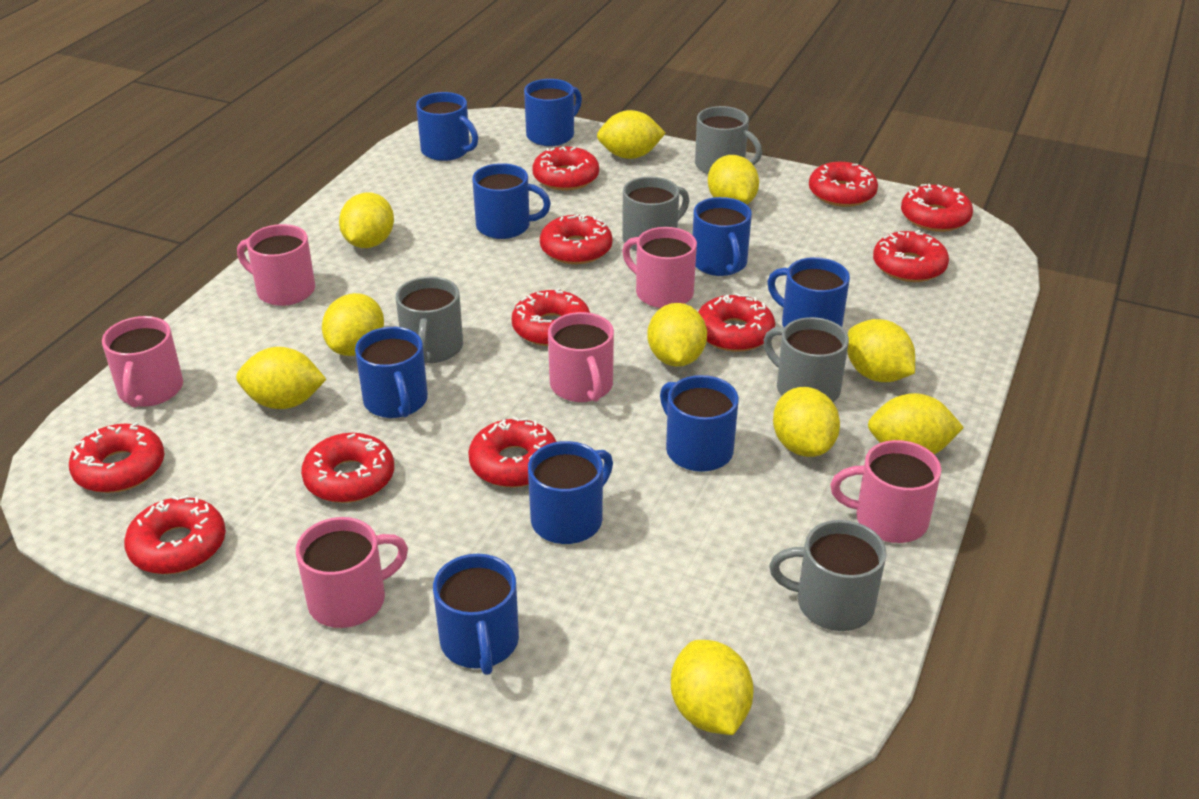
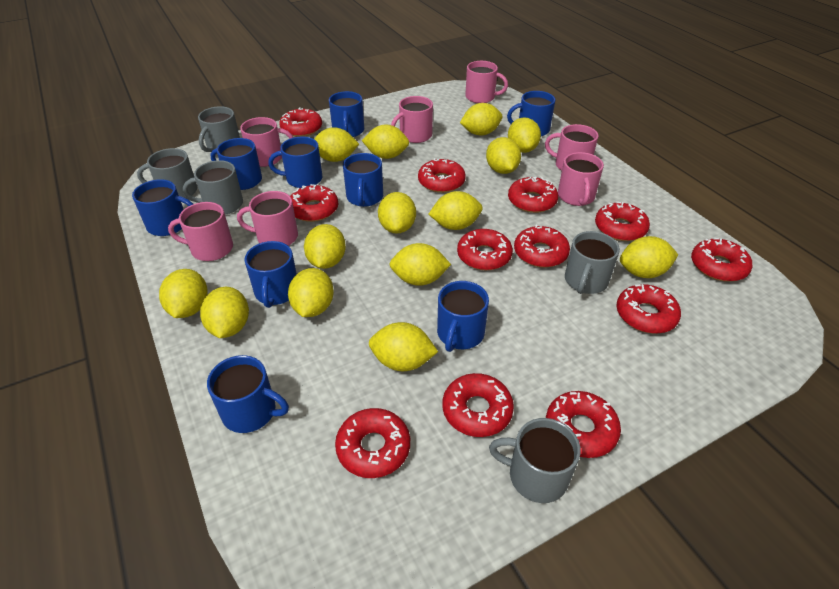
pink mug: [102,316,183,407] [237,224,315,306] [296,517,408,628] [548,312,614,402] [622,227,697,308] [831,440,941,543] = 6 -> [168,202,233,261] [237,191,298,246] [240,117,293,167] [391,96,433,143] [465,61,508,103] [545,124,599,171] [558,152,604,206] = 7
red donut: [69,422,164,493] [124,495,226,574] [301,433,394,503] [468,417,557,488] [512,288,590,346] [532,146,599,191] [540,214,613,264] [698,293,775,352] [809,162,878,207] [873,230,949,282] [901,184,973,232] = 11 -> [279,107,322,137] [290,184,338,222] [335,408,410,478] [418,158,466,193] [442,373,514,437] [457,229,513,270] [508,177,558,213] [514,225,570,268] [546,391,621,458] [595,202,650,241] [617,284,681,334] [691,238,752,282] = 12
yellow lemon: [236,347,326,409] [322,293,384,356] [339,193,394,248] [597,110,665,159] [647,303,707,367] [671,640,754,735] [708,155,759,205] [773,387,840,457] [847,319,915,382] [868,393,964,454] = 10 -> [159,269,208,318] [200,287,249,338] [288,268,334,317] [304,224,346,269] [314,127,359,162] [362,124,409,159] [369,322,438,371] [378,192,416,234] [389,243,451,286] [429,191,483,230] [460,103,503,136] [486,137,521,174] [508,117,541,153] [620,236,678,278] = 14

